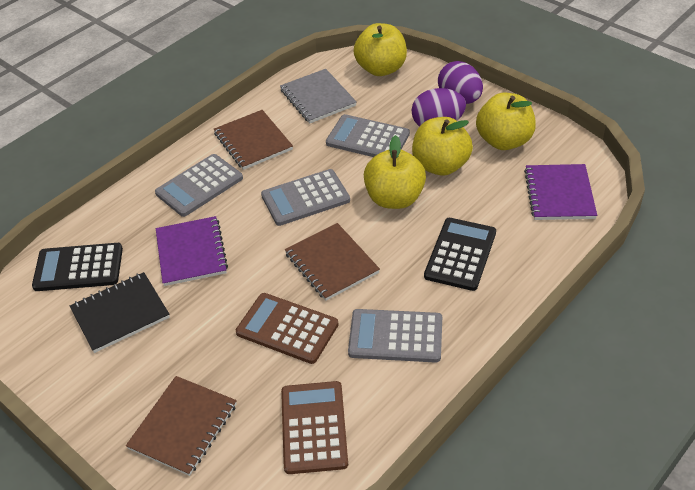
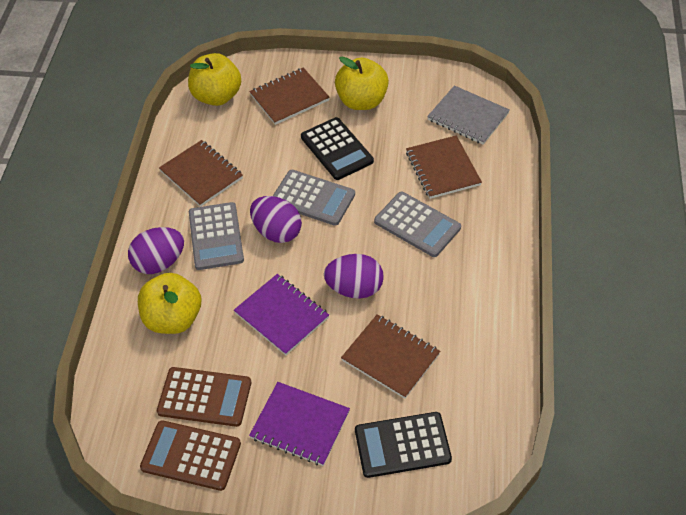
black notebook: [70,272,170,353] = 1 -> none = 0
brown notebook: [126,376,237,476] [214,110,293,170] [285,223,380,301] = 3 -> [159,140,243,207] [250,68,330,125] [341,314,440,399] [406,135,482,199] = 4
grey calculator: [155,154,243,217] [261,169,350,226] [326,114,410,157] [348,309,442,363] = 4 -> [189,202,244,270] [273,170,355,226] [374,192,461,257] = 3
purple egg: [411,88,466,126] [438,61,483,104] = 2 -> [128,227,184,274] [250,196,302,243] [324,254,384,299] = 3
yellow apple: [354,23,407,76] [364,135,426,209] [412,117,473,176] [476,92,536,150] = 4 -> [138,273,201,334] [188,53,241,106] [335,56,389,110] = 3

